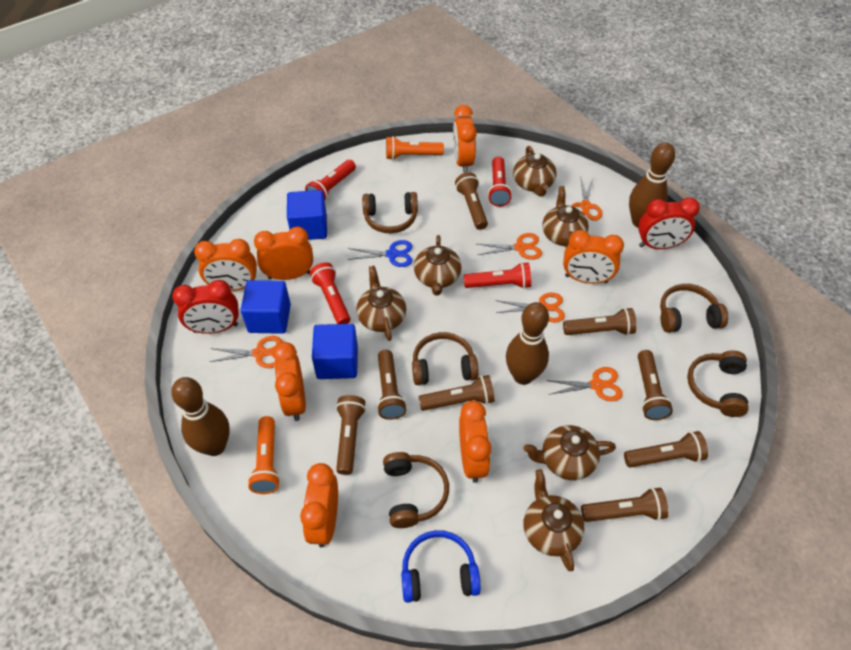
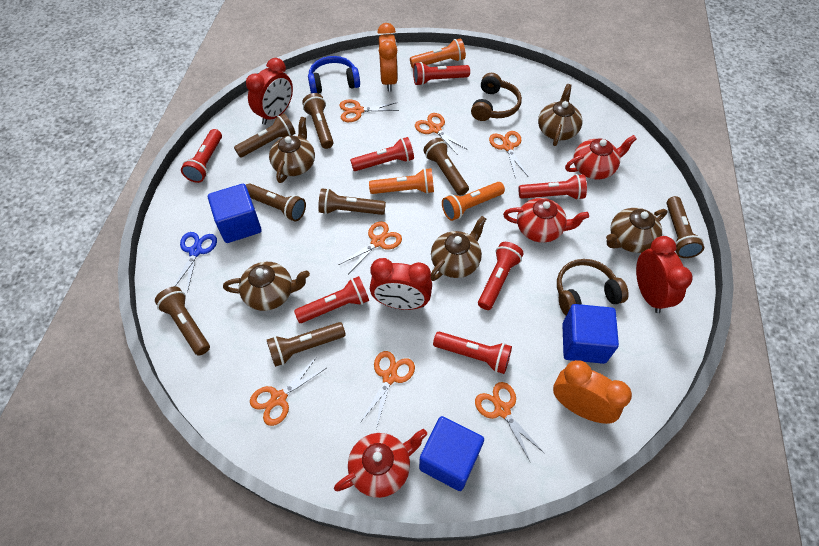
brown bowling pin: [171,377,230,456] [506,302,549,385] [629,142,675,228] = 3 -> none = 0
brown headphones: [362,192,418,233] [383,452,449,528] [412,332,478,385] [660,284,728,333] [687,350,749,417] = 5 -> [471,73,522,121] [557,259,629,315] = 2
brown teapot: [356,266,406,341] [414,235,462,296] [513,146,557,197] [523,425,616,480] [524,469,585,571] [542,186,589,247] = 6 -> [223,262,310,311] [269,117,315,183] [431,216,486,281] [538,84,582,146] [606,208,667,253] = 5
orange clock: [194,239,257,291] [254,227,313,280] [272,342,306,421] [300,463,338,548] [453,105,477,173] [459,401,492,483] [563,230,624,284] = 7 -> [377,23,398,92] [553,360,632,424] = 2
orange flashlight: [248,416,280,494] [386,136,444,160] = 2 -> [369,168,434,194] [410,38,466,68] [442,182,505,221] = 3
orange scissors: [210,336,282,368] [477,233,542,260] [495,293,565,322] [546,367,623,401] [571,176,602,221] = 5 -> [250,357,326,426] [338,221,402,273] [340,99,399,122] [360,351,415,429] [415,113,468,155] [475,382,544,463] [489,131,528,176] = 7
red clock: [172,280,239,334] [638,198,700,249] = 2 -> [246,58,293,125] [370,258,432,310] [636,236,692,313] = 3
red flashlight: [305,160,356,201] [310,262,351,324] [464,262,531,289] [488,157,512,207] = 4 -> [181,129,222,183] [294,276,369,323] [350,137,414,171] [413,62,470,86] [433,331,512,374] [478,242,524,310] [519,174,587,200] = 7
red teapot: none = 0 -> [334,429,427,498] [503,198,589,243] [565,135,637,179] = 3

